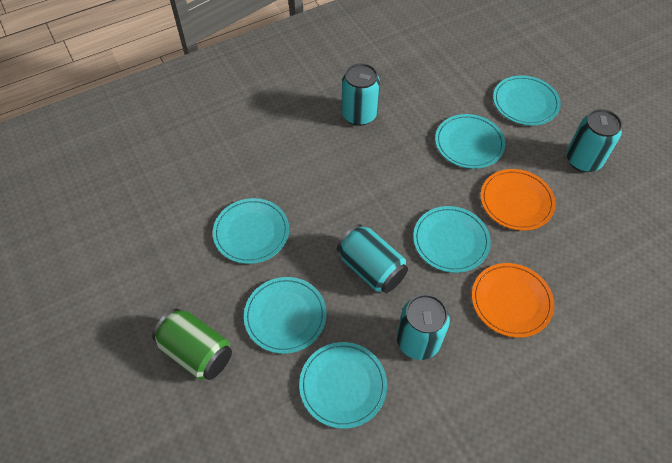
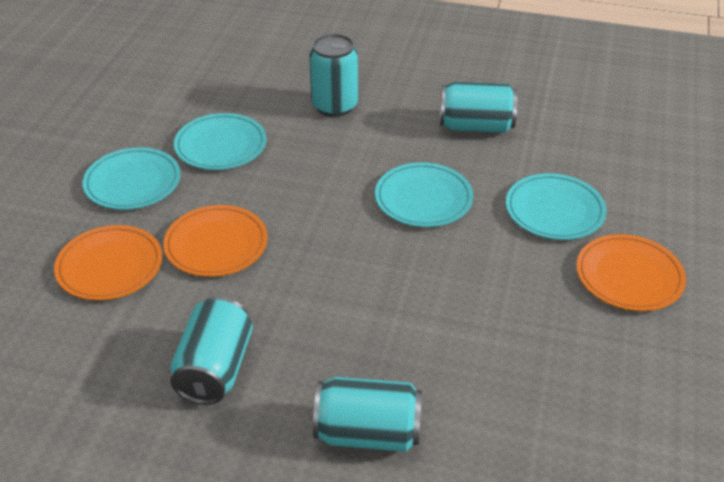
green can: [152,308,232,380] = 1 -> none = 0
orange plate: [472,263,554,338] [481,169,556,231] = 2 -> [54,225,162,300] [163,205,268,277] [576,234,686,311] = 3
turquoise plate: [213,198,289,264] [244,277,327,354] [299,342,387,429] [413,206,491,273] [435,114,505,169] [493,75,561,125] = 6 -> [83,147,181,210] [174,113,266,170] [375,162,473,227] [506,173,607,240] = 4

